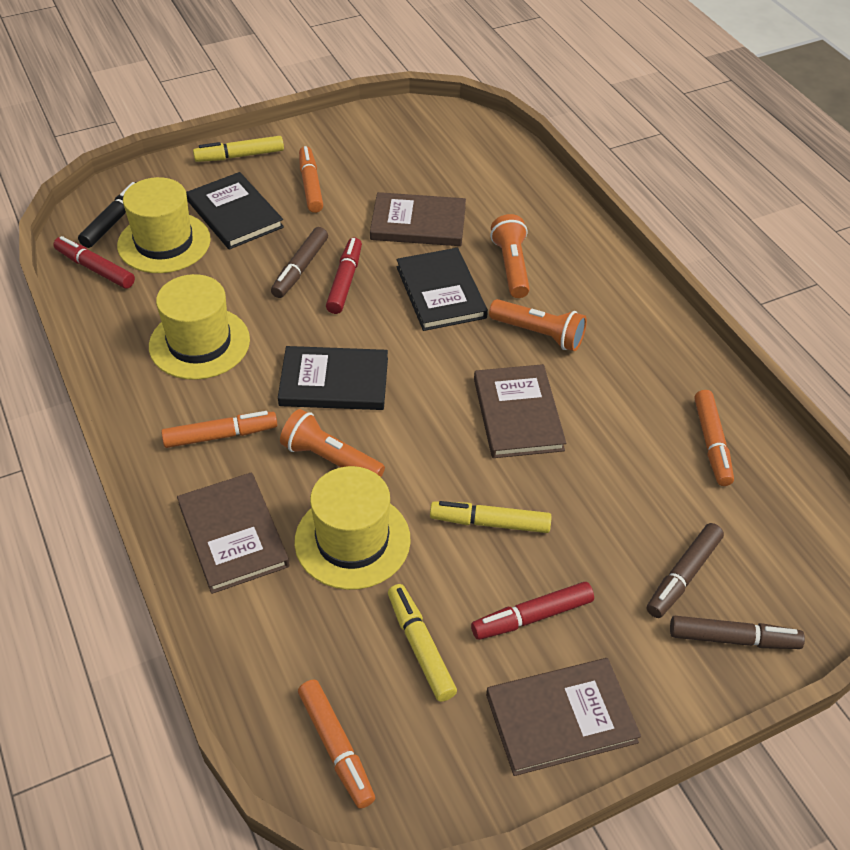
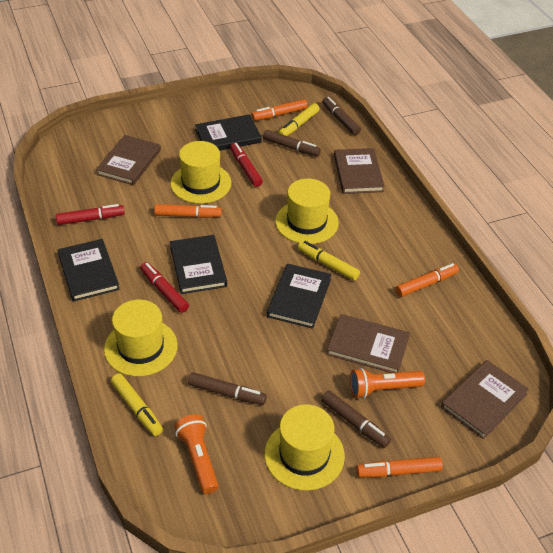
black book: [186,172,284,249] [278,346,388,410] [397,248,488,331] = 3 -> [58,239,120,302] [170,235,227,294] [195,114,262,151] [267,264,331,329] = 4
black marker: [78,182,137,248] = 1 -> none = 0
brown marker: [271,227,328,298] [647,523,724,618] [670,616,805,649] = 3 -> [188,372,267,405] [263,130,321,157] [321,390,391,448] [322,97,361,135] = 4
orange flashlight: [280,409,385,477] [489,299,587,351] [490,214,530,298] = 3 -> [174,414,219,494] [350,368,425,399] = 2
yellow hat: [117,177,211,273] [149,274,250,380] [294,466,411,590] = 3 -> [104,300,178,376] [170,141,231,204] [265,404,345,491] [275,179,339,244] = 4

